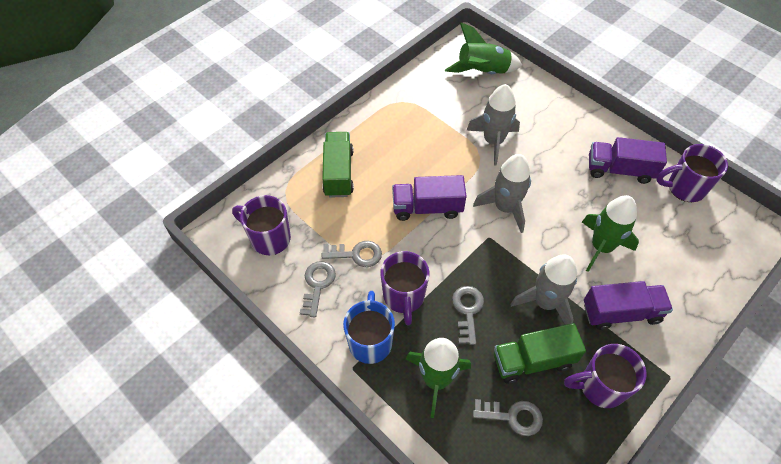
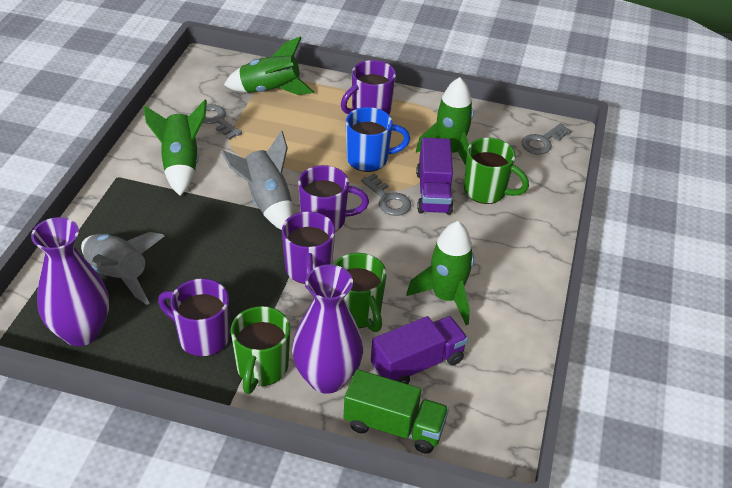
green mug: none = 0 -> [231,306,290,394] [333,253,387,332] [464,138,529,204] = 3
green rocket: [406,338,471,418] [445,23,522,74] [582,195,639,272] = 3 -> [144,100,207,196] [224,36,314,95] [406,221,474,325] [416,77,473,165] = 4
green truck: [322,132,354,198] [494,323,586,383] = 2 -> [343,369,449,454] = 1
grey key: [300,261,336,317] [322,241,382,267] [452,286,484,345] [473,399,543,436] = 4 -> [203,104,242,140] [361,173,411,216] [522,123,572,154] = 3
grey rocket: [466,84,520,166] [473,154,531,233] [510,254,577,325] = 3 -> [81,232,164,305] [221,130,293,230] = 2
purple truck: [392,175,467,221] [584,281,673,330] [589,137,667,184] = 3 -> [371,316,468,384] [416,138,453,215] = 2
purple vase: none = 0 -> [31,217,109,346] [292,265,363,394] = 2

